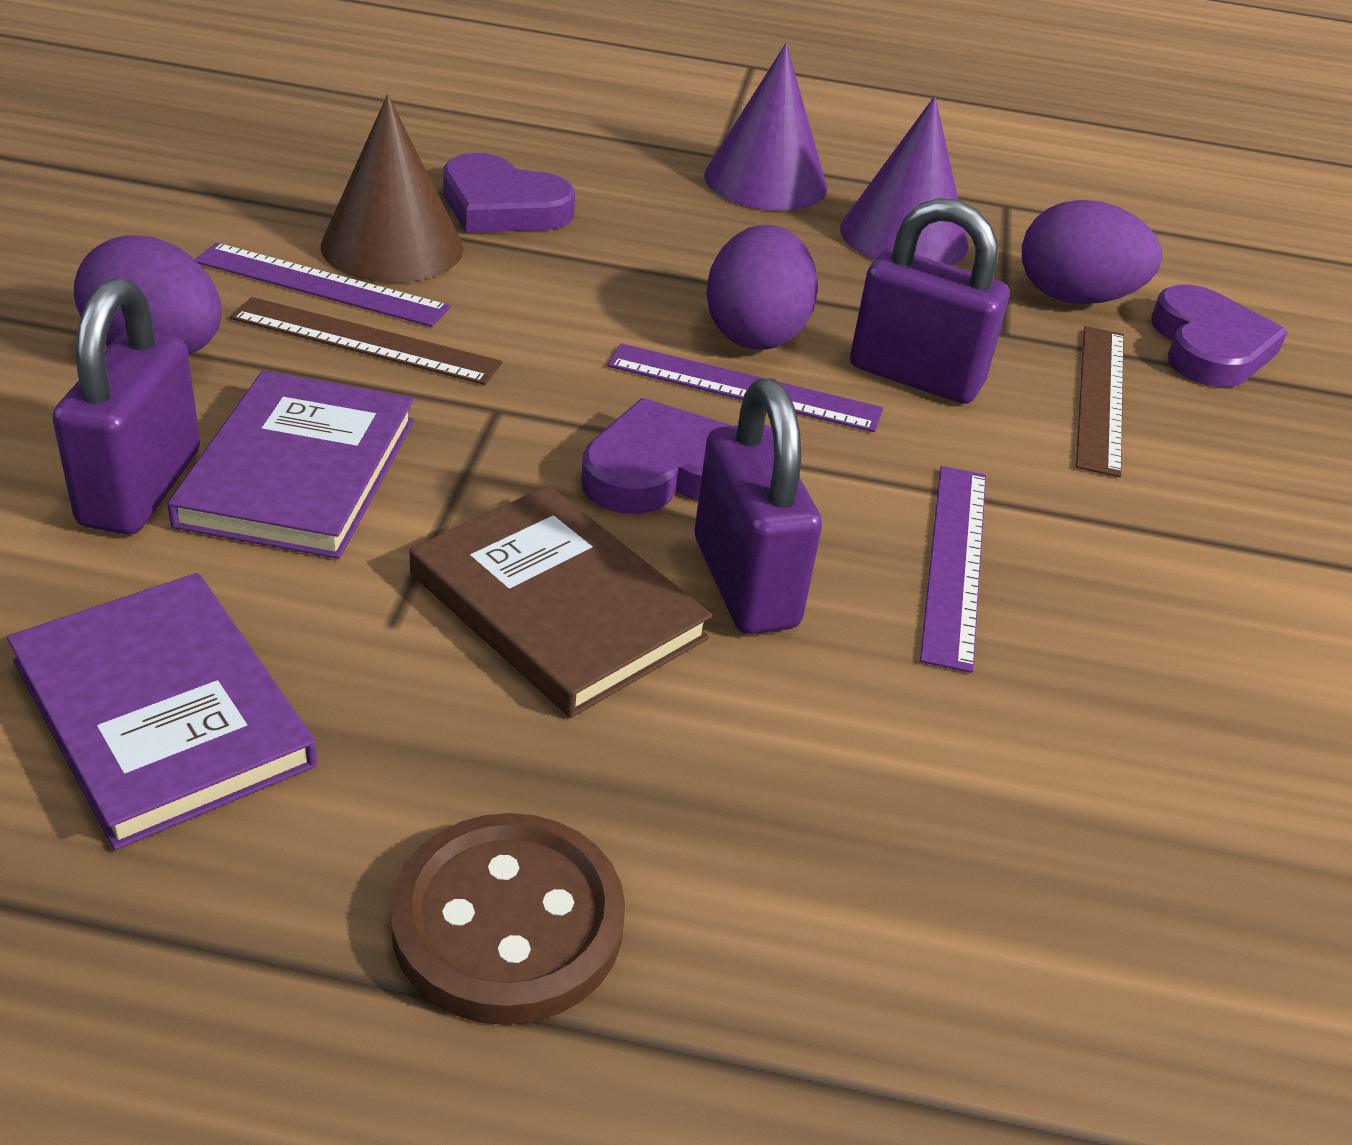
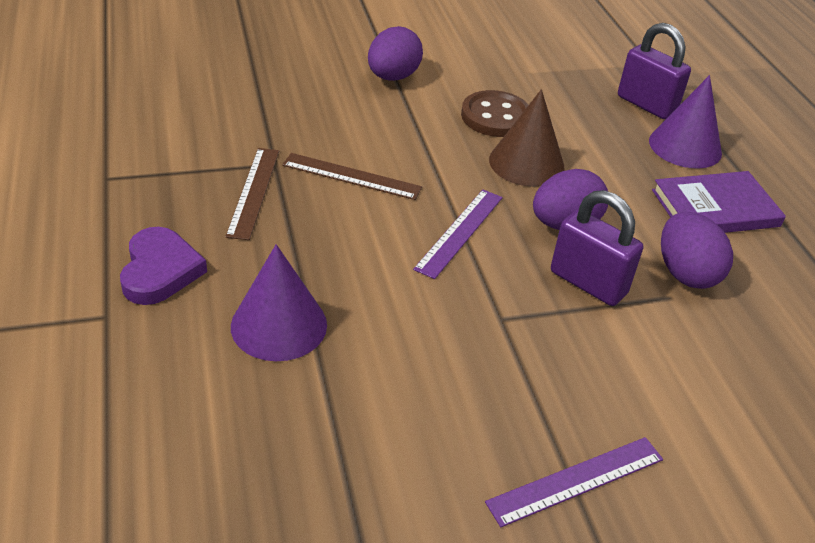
brown book: [410,485,712,718] = 1 -> none = 0
purple book: [7,573,317,850] [167,371,415,559] = 2 -> [652,171,786,233] = 1
purple heart: [443,153,575,233] [581,398,731,514] [1151,285,1288,387] = 3 -> [120,227,207,305] = 1
purple padlock: [52,278,200,535] [695,378,822,634] [850,198,1009,404] = 3 -> [551,190,643,306] [618,23,691,119] = 2
purple ruler: [195,243,450,327] [607,343,883,432] [920,466,986,673] = 3 -> [413,190,503,279] [485,437,663,527] = 2

